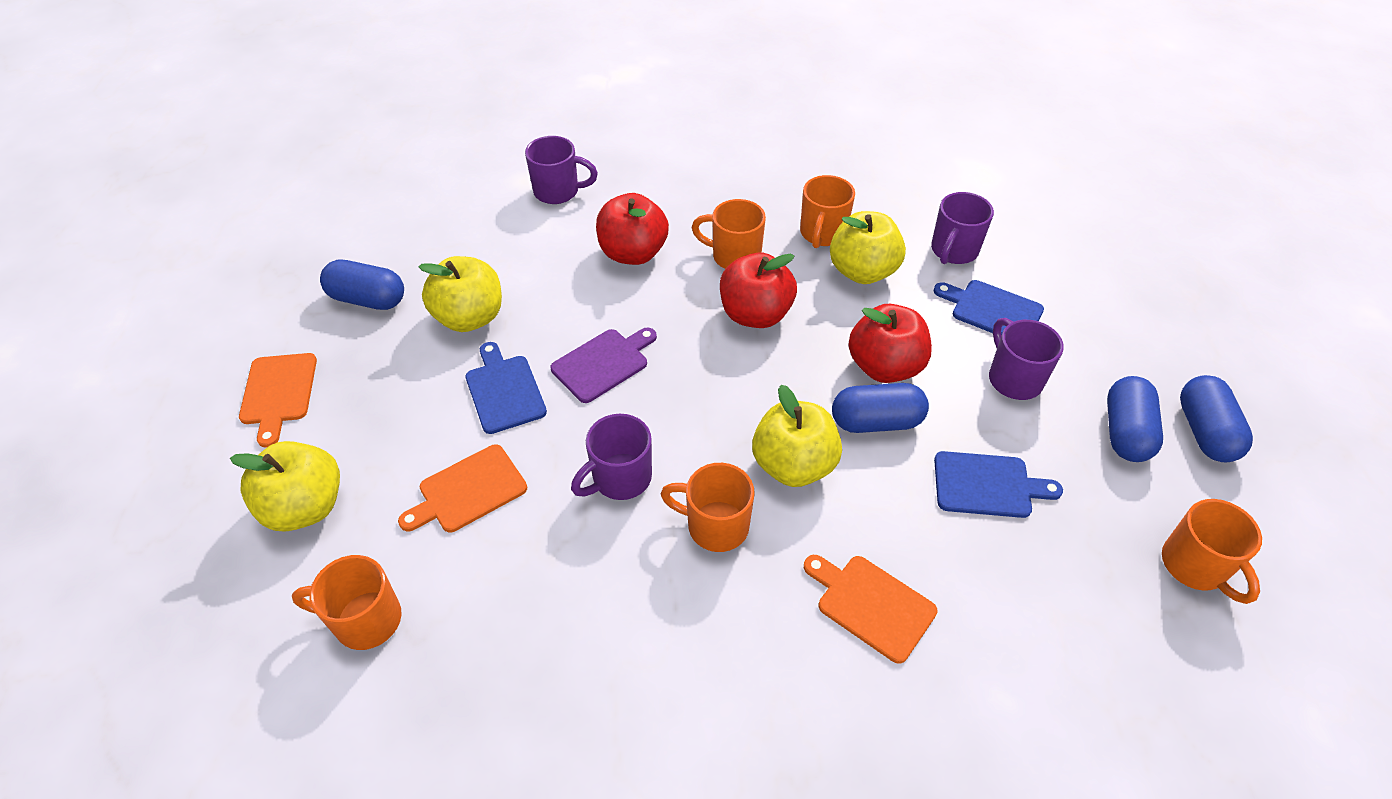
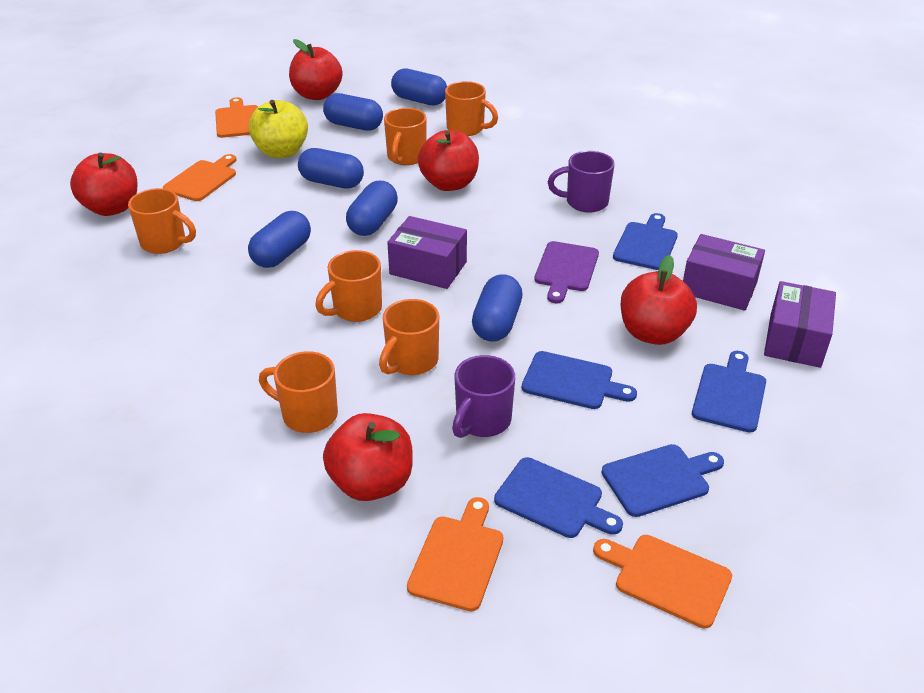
blue capsule: [320,259,404,310] [832,383,929,433] [1107,376,1163,462] [1180,375,1253,463] = 4 -> [248,211,311,268] [298,148,364,188] [323,93,383,131] [346,181,398,236] [391,68,447,105] [472,274,522,342] = 6
blue cutting board: [466,342,547,434] [934,280,1044,336] [934,451,1063,518] = 3 -> [494,457,623,538] [522,351,637,409] [601,444,724,517] [613,213,678,270] [692,351,766,433] = 5
orange cutting board: [239,353,317,447] [398,444,527,532] [804,555,938,664] = 3 -> [163,154,236,201] [215,97,258,138] [407,497,503,611] [593,535,732,628] = 4
orange mug: [292,555,402,650] [661,463,755,552] [691,199,766,269] [800,175,855,248] [1162,499,1262,604] = 5 -> [128,188,196,254] [259,351,338,433] [315,250,382,322] [379,299,439,375] [384,108,427,165] [445,81,498,136] = 6
purple box: none = 0 -> [387,216,467,289] [683,234,765,311] [764,281,836,368] = 3
purple mug: [525,136,598,204] [571,414,652,500] [931,192,994,264] [989,318,1064,400] = 4 -> [452,355,515,438] [548,151,615,213] = 2
red apple: [596,193,669,265] [720,253,797,328] [849,304,932,383] = 3 -> [70,153,137,216] [289,39,343,100] [323,413,413,501] [418,130,479,191] [620,255,697,345] = 5
yellow apple: [230,441,340,531] [418,256,502,332] [752,385,842,487] [830,211,906,284] = 4 -> [249,100,308,158] = 1

